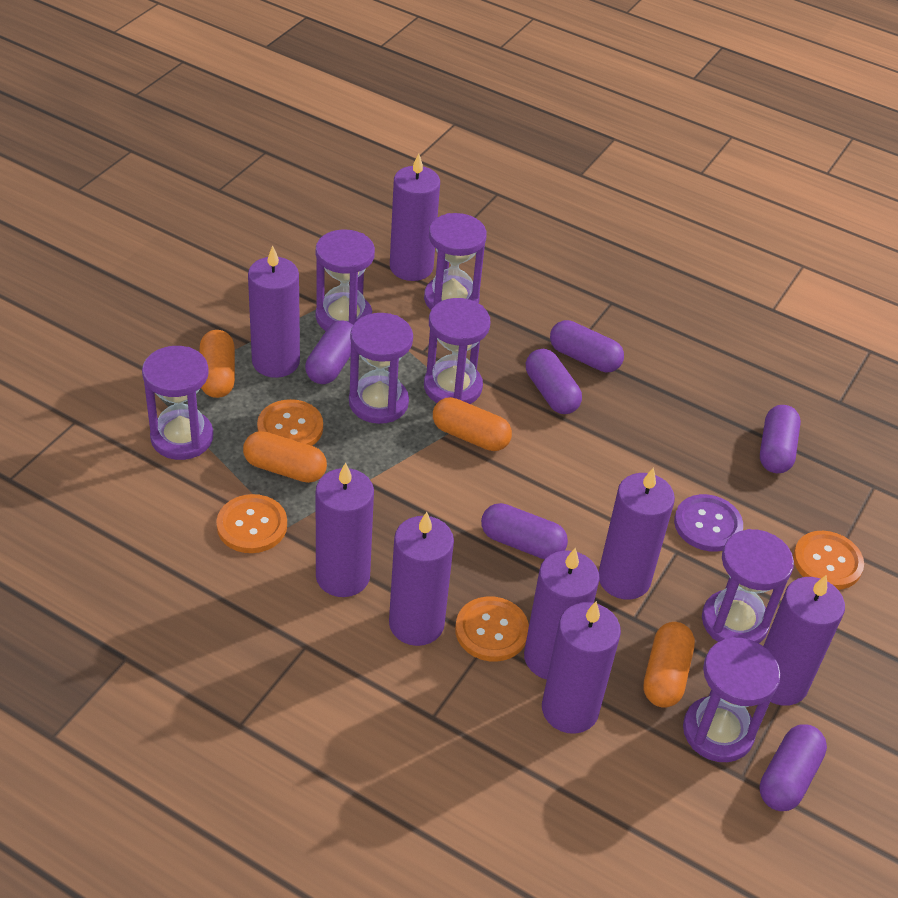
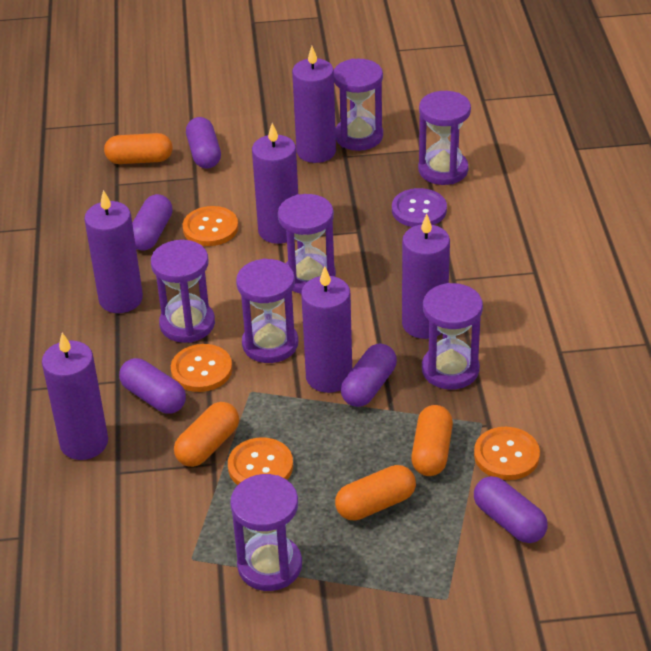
purple candle: [248,246,300,378] [316,462,374,597] [389,512,454,646] [390,153,440,281] [524,548,600,679] [542,601,621,734] [599,467,675,600] [763,575,845,706] = 8 -> [42,333,108,460] [84,190,143,313] [252,123,298,244] [292,46,336,163] [301,266,352,393] [402,214,450,339] = 6
purple capsule: [305,320,353,384] [481,503,568,559] [526,349,582,414] [550,320,624,373] [760,405,801,473] [760,724,827,811] = 6 -> [119,358,186,414] [132,194,173,251] [186,117,221,169] [341,344,397,407] [474,476,548,543] = 5

